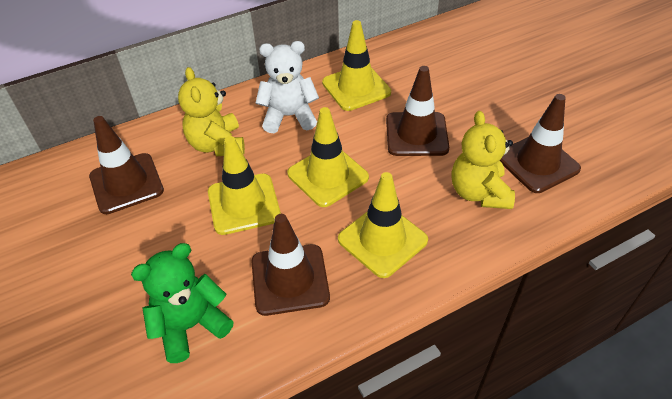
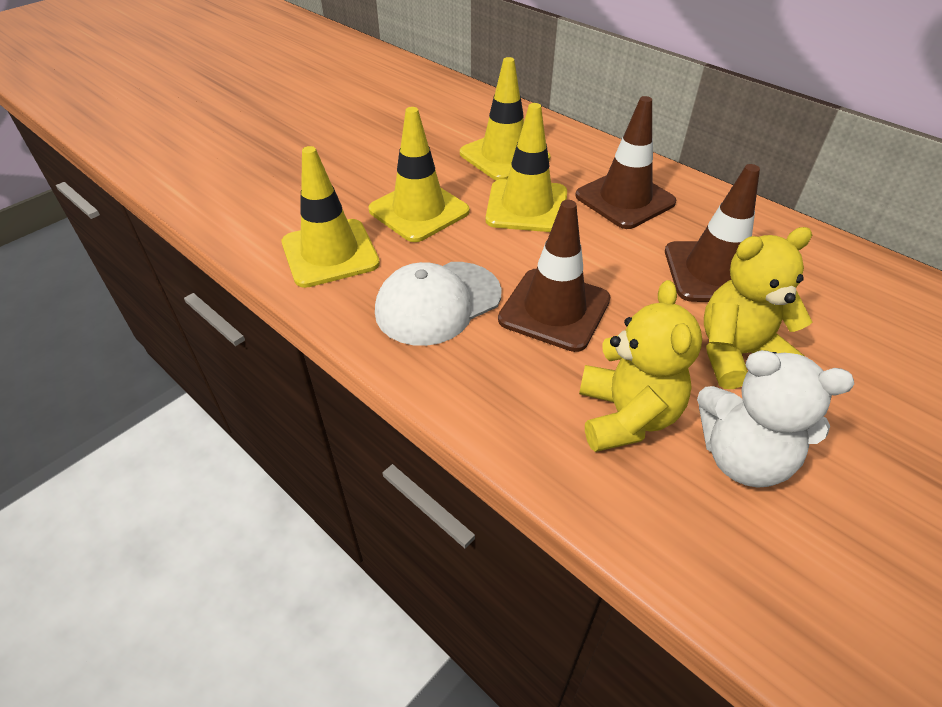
brown traffic cone: [89,116,164,214] [251,214,330,316] [386,66,449,156] [500,94,581,193] = 4 -> [498,200,611,352] [575,96,676,229] [665,164,760,302] = 3
green teddy bear: [131,243,234,363] = 1 -> none = 0
white cap: none = 0 -> [375,262,502,346] = 1

